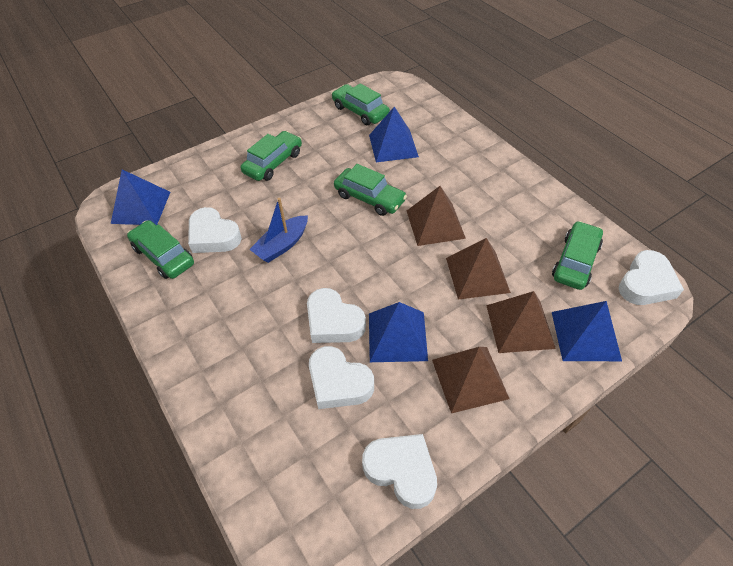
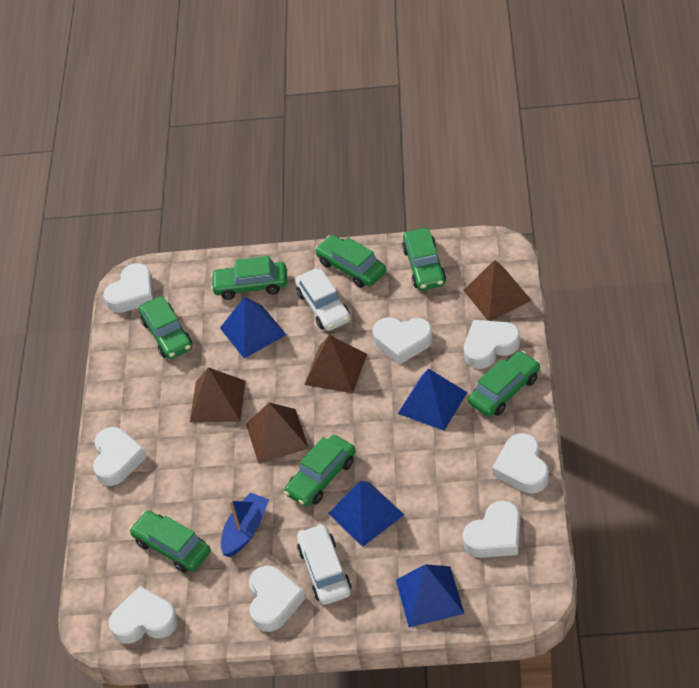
green car: [127,220,194,279] [241,131,302,181] [332,83,390,125] [334,164,407,216] [552,221,603,290] = 5 -> [129,511,211,573] [139,296,192,359] [211,256,287,300] [284,435,356,507] [315,235,386,288] [402,228,446,291] [468,351,540,417] = 7
white car: none = 0 -> [295,268,351,331] [297,524,351,605] = 2
white heart: [188,207,242,253] [307,288,366,343] [309,346,374,409] [362,434,437,509] [619,250,684,305] = 5 -> [93,427,147,486] [104,263,154,313] [109,586,178,644] [249,566,306,632] [372,317,433,364] [463,501,520,558] [464,320,520,369] [492,433,549,494] = 8

